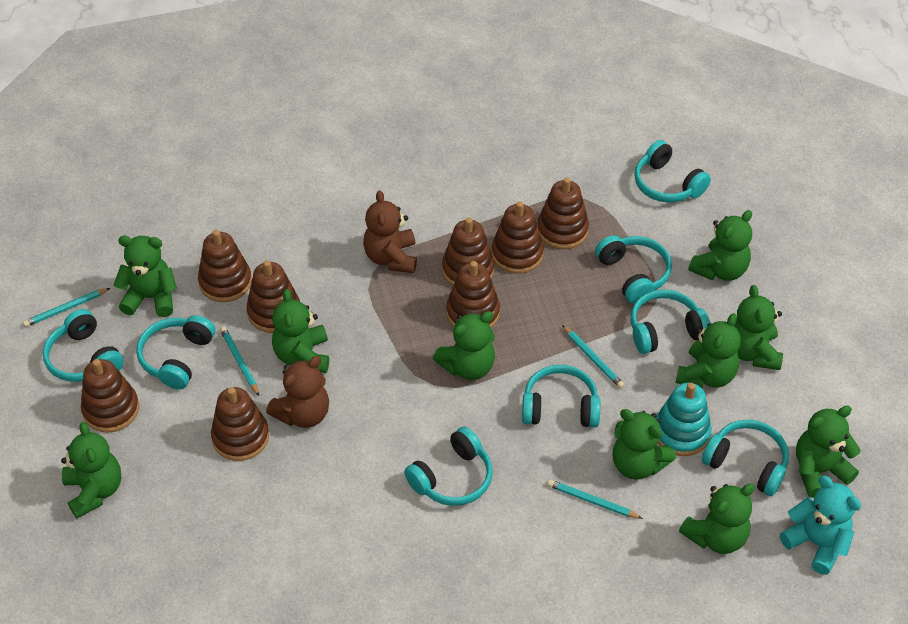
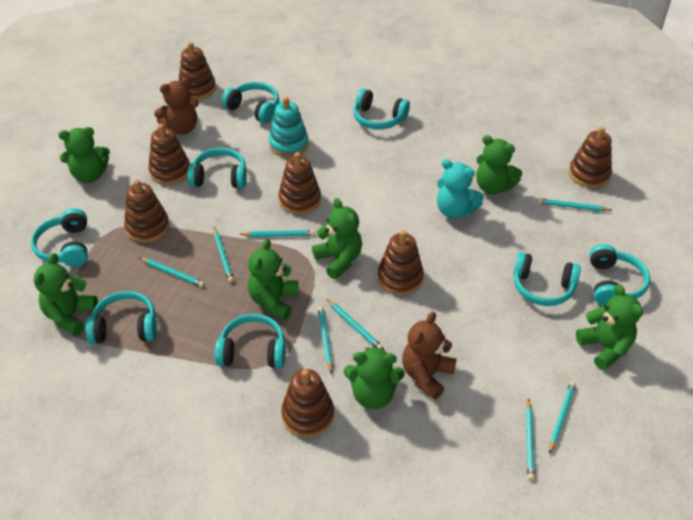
brown stacking toy: [81,359,139,433] [198,230,252,302] [211,387,269,461] [246,260,300,333] [442,217,495,286] [446,261,500,328] [492,201,544,274] [537,177,589,249] = 8 -> [124,179,170,243] [148,124,190,185] [178,42,216,100] [279,152,321,214] [281,369,334,438] [378,230,424,295] [569,127,612,188] = 7
green teddy bear: [61,422,121,519] [113,236,177,317] [272,289,329,373] [433,311,495,380] [612,409,676,480] [675,313,741,389] [679,483,755,554] [688,210,752,281] [734,285,783,370] [796,406,861,498] = 10 -> [34,253,98,336] [58,127,110,183] [248,239,298,320] [312,198,362,279] [344,346,405,409] [476,135,522,194] [576,284,643,370] = 7
turquoise pencil: [23,288,110,327] [220,327,259,396] [547,479,643,519] [562,325,624,388] = 4 -> [139,257,205,287] [214,227,234,282] [240,230,315,237] [318,306,333,374] [327,299,383,349] [526,398,535,480] [538,198,612,211] [549,381,576,454] = 8

